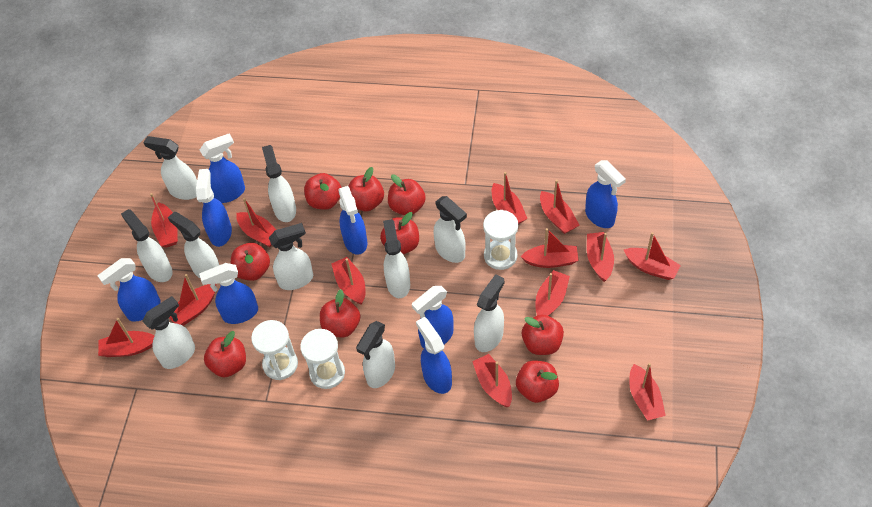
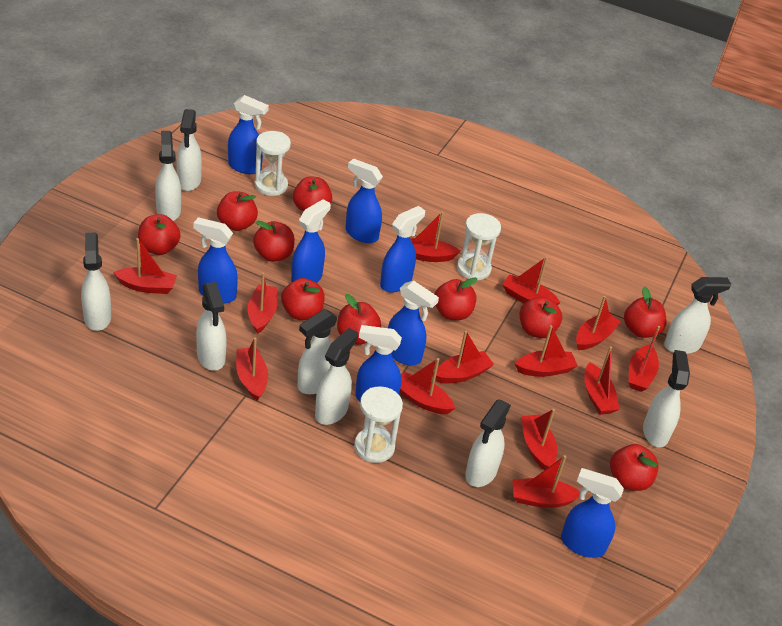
red apple: [204,331,246,377] [231,243,270,281] [304,173,342,210] [320,289,360,338] [349,167,384,211] [380,212,419,254] [388,174,426,215] [516,360,559,403] [522,314,564,355] = 9 -> [138,214,181,255] [217,191,258,231] [253,221,295,262] [281,278,325,320] [293,176,332,212] [337,294,381,345] [435,277,477,320] [520,297,562,338] [610,444,659,491] [624,286,667,338] = 10
white spray bottle: [121,209,173,282] [142,296,195,369] [143,136,197,200] [168,212,219,279] [262,145,296,222] [269,223,313,290] [356,321,395,388] [383,219,410,298] [434,196,467,263] [474,274,504,352] = 10 -> [81,233,111,331] [155,131,181,221] [176,109,202,191] [196,282,227,371] [297,309,338,394] [315,328,358,425] [465,399,511,487] [643,350,690,447] [664,277,731,354] = 9

